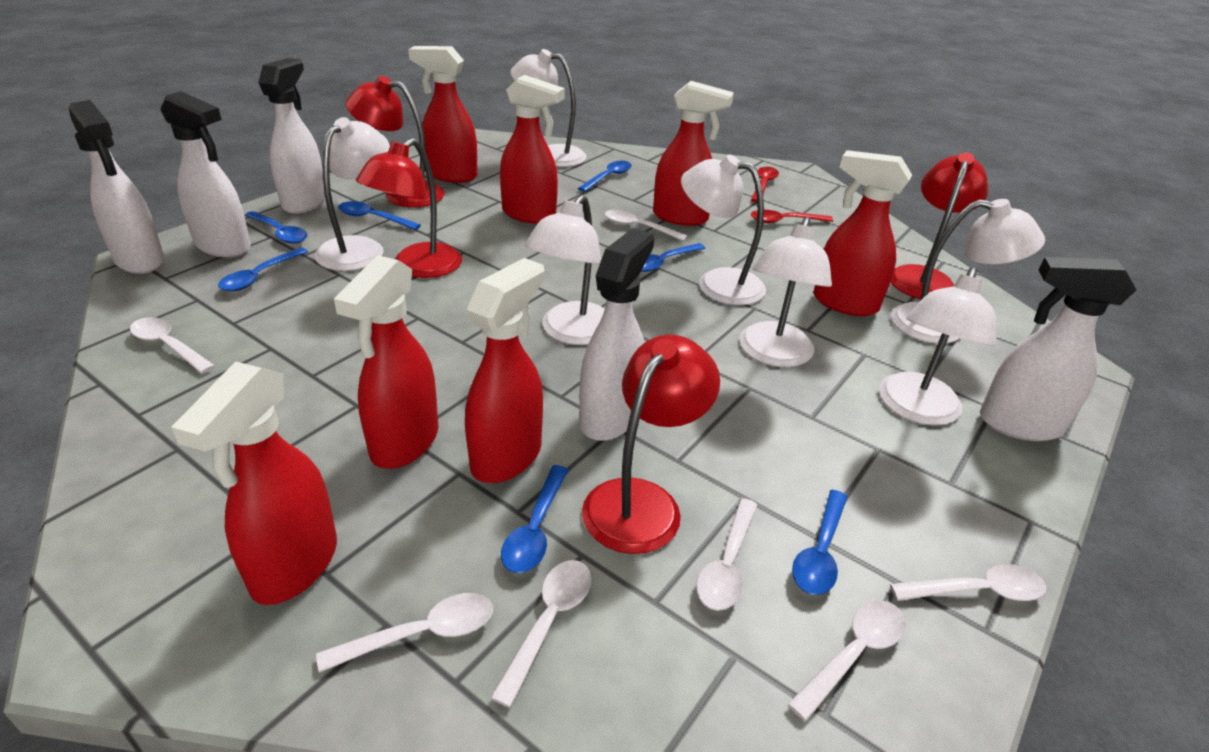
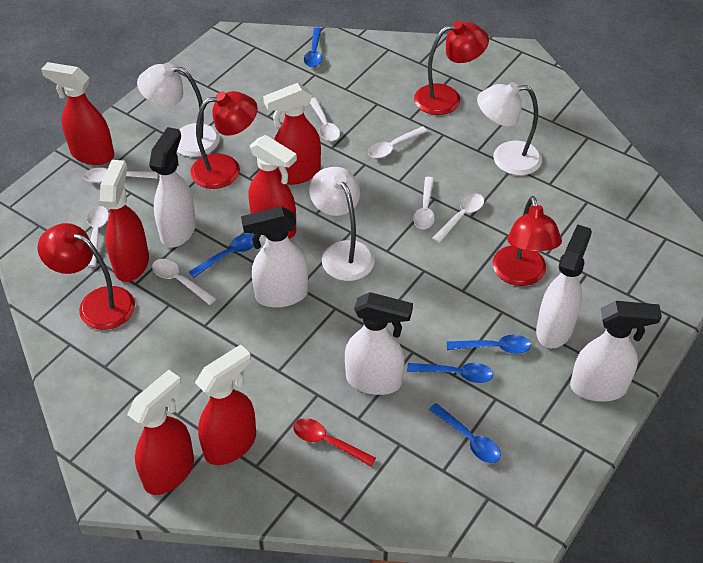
blue spoon: [218,248,308,291] [245,211,308,244] [338,201,421,230] [501,465,568,573] [578,161,632,192] [641,243,706,272] [792,490,848,595] = 7 -> [189,233,254,278] [304,27,322,67] [407,363,493,383] [429,403,501,463] [447,334,531,354] = 5
red spoon: [751,167,779,202] [751,210,833,223] = 2 -> [293,418,376,467] = 1
red spray bottle: [171,361,337,605] [334,255,439,469] [408,46,478,183] [465,258,545,483] [500,75,565,224] [653,81,734,226] [813,150,912,316] = 7 -> [41,62,114,165] [100,160,149,282] [127,370,194,495] [195,344,256,465] [248,135,297,239] [263,83,321,185] = 6
white lamp: [315,117,390,271] [510,49,587,167] [525,195,605,345] [681,155,766,305] [740,217,832,367] [879,267,996,426] [891,199,1045,344] = 7 -> [137,63,220,157] [309,167,375,281] [477,82,542,175] = 3

